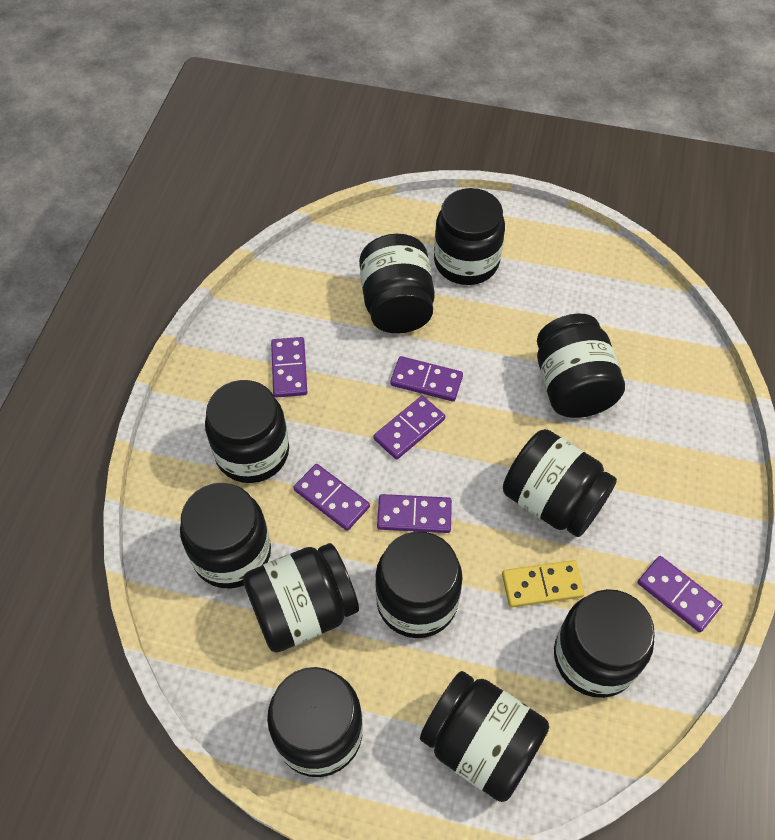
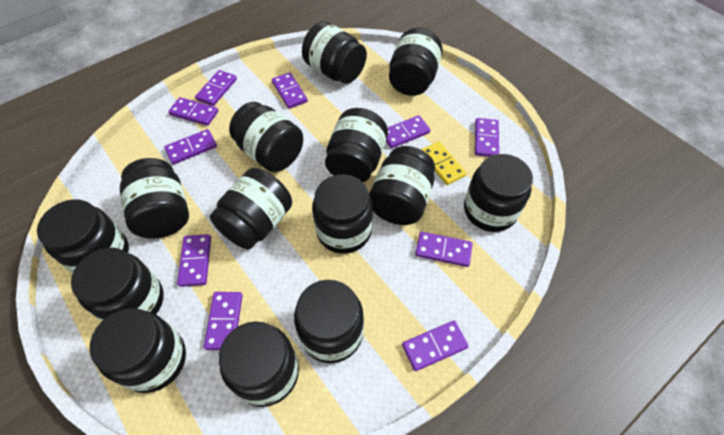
black jar: [180,483,271,589] [205,380,289,483] [243,543,359,653] [267,667,363,777] [359,234,435,334] [375,531,462,638] [420,671,549,802] [434,188,505,285] [503,429,617,537] [537,313,625,418] [554,589,655,698] = 11 -> [37,199,129,273] [71,248,164,321] [90,308,186,393] [120,158,189,239] [210,168,292,249] [219,321,299,407] [229,102,303,172] [294,280,364,363] [302,21,367,84] [312,175,373,254] [325,108,388,182] [369,146,435,225] [389,28,443,96] [464,154,533,232] = 14
purple domino: [271,337,307,398] [294,464,370,531] [374,396,445,460] [377,494,452,533] [390,356,463,402] [638,556,723,632] = 6 -> [164,129,217,165] [168,97,218,126] [177,234,211,287] [195,70,237,106] [204,292,243,350] [272,72,308,109] [386,115,430,149] [402,321,469,371] [415,232,472,267] [475,118,499,157] = 10

